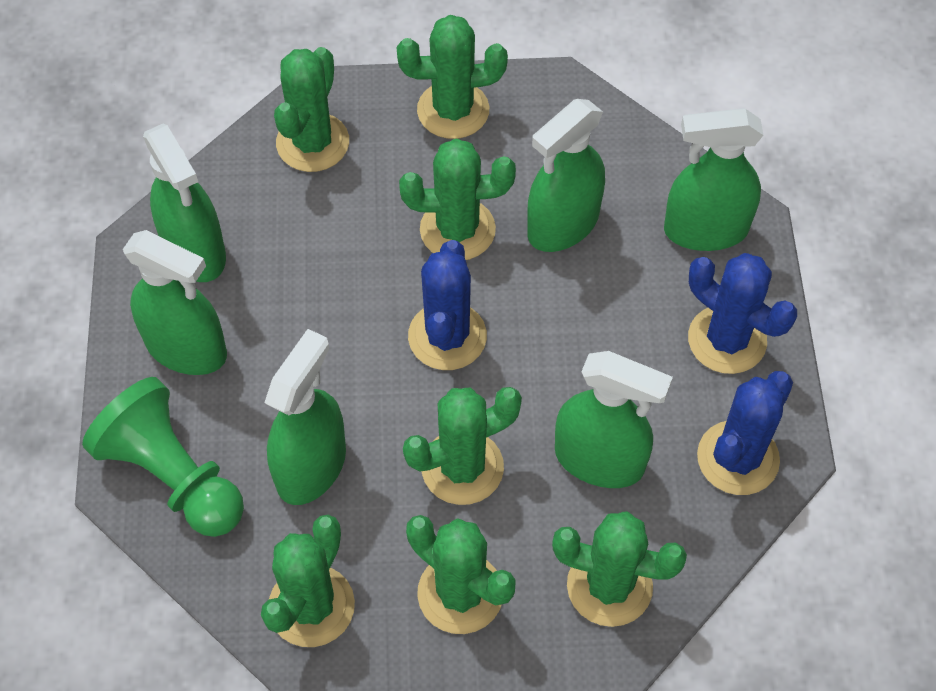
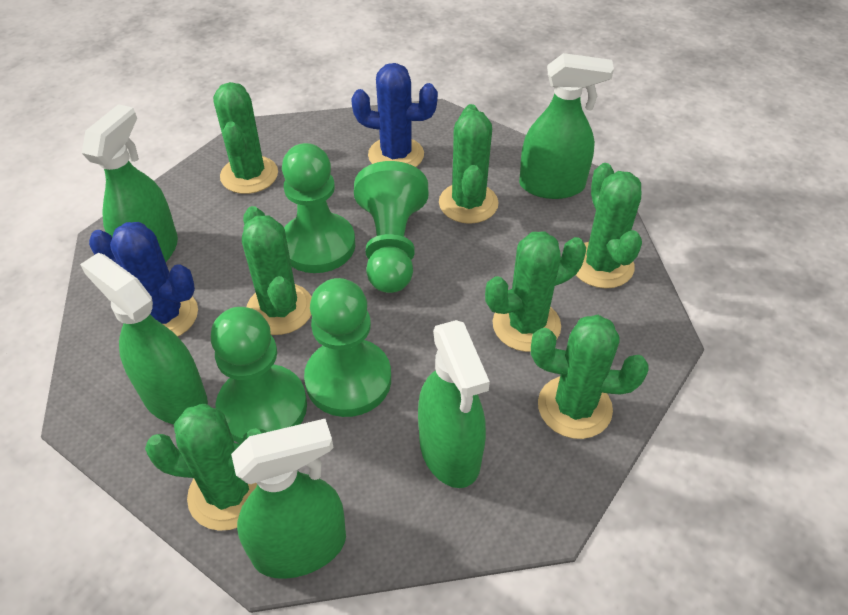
blue cactus: [408,240,487,370] [688,253,797,374] [697,371,793,495] = 3 -> [89,222,198,337] [351,63,438,167] = 2
green pawn: [82,377,244,537] = 1 -> [211,307,307,444] [282,143,355,273] [304,278,391,417] [354,161,428,293] = 4
green spray bottle: [123,230,227,375] [143,124,226,282] [264,329,346,505] [527,99,605,252] [555,351,673,488] [664,108,763,251] = 6 -> [80,253,208,424] [82,104,178,262] [231,419,346,579] [418,320,490,488] [519,53,614,199] = 5

